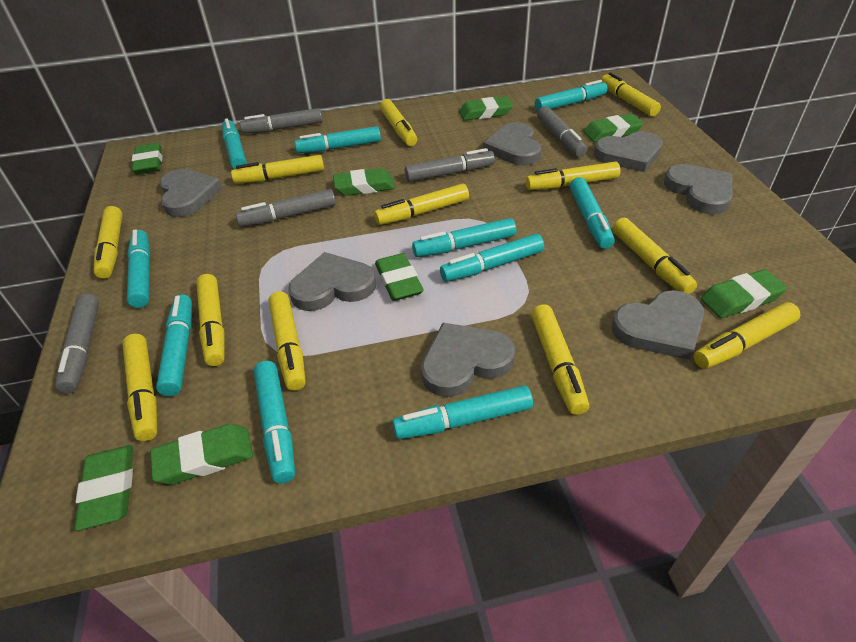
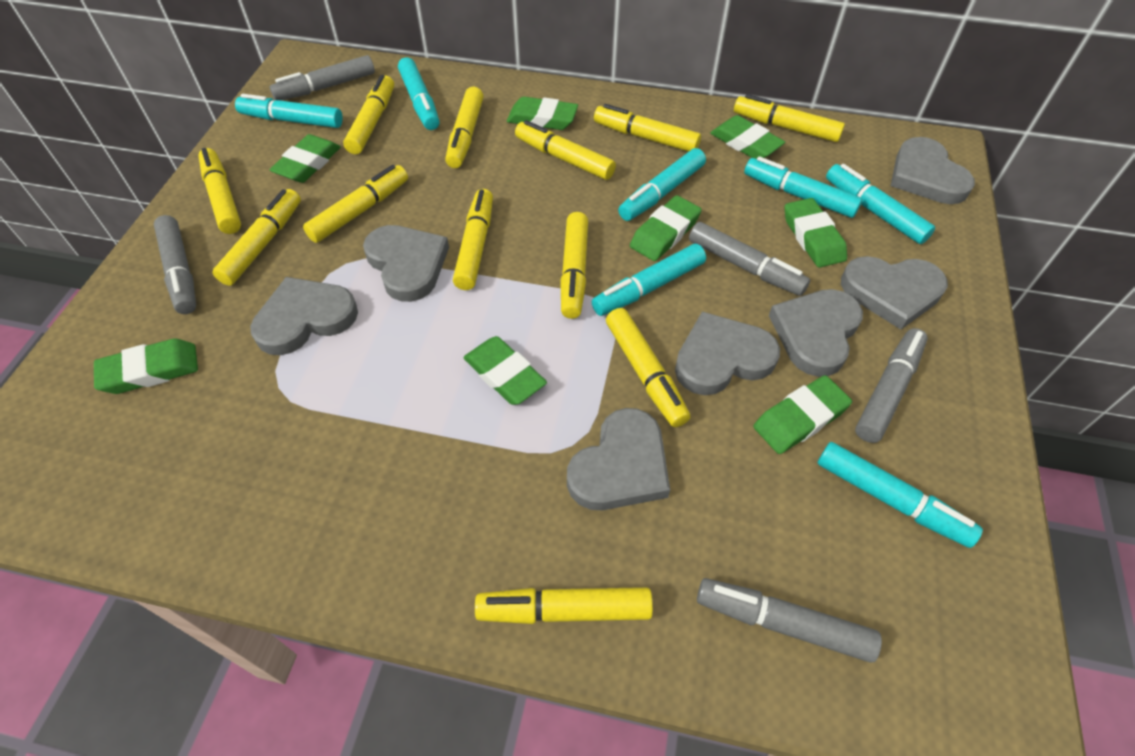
turquoise marker: [127,229,151,308] [156,295,192,396] [222,118,247,169] [254,361,295,484] [295,126,381,153] [392,385,533,439] [412,218,516,257] [440,234,544,282] [535,80,608,111] [570,177,615,249] = 10 -> [235,94,343,128] [398,57,439,130] [592,244,706,316] [618,148,706,221] [744,156,862,218] [818,442,983,548] [826,164,935,244] = 7

